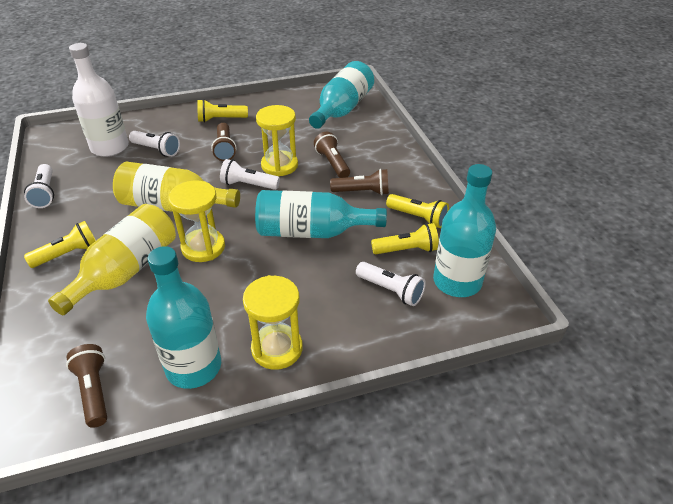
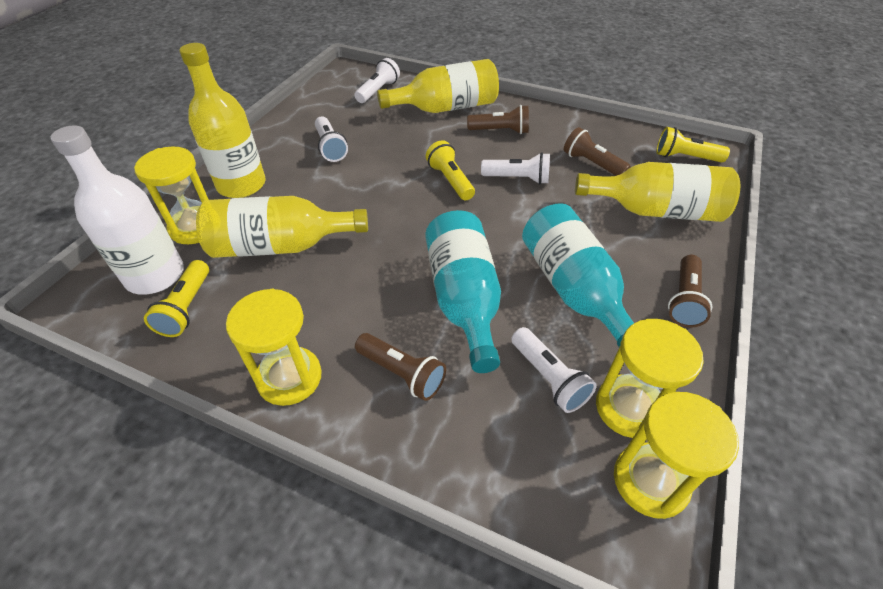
turquoise bottle: [146,246,221,389] [255,190,387,238] [309,61,374,129] [433,164,496,297] = 4 -> [425,210,501,373] [522,203,634,347] = 2
yellow bottle: [48,204,176,315] [113,162,240,212] = 2 -> [179,43,266,198] [196,196,368,258] [377,59,499,113] [575,162,740,222] = 4
yellow flashlight: [24,221,96,268] [197,99,248,122] [371,223,439,254] [386,194,449,228] = 4 -> [144,260,209,337] [426,140,475,201] [656,127,730,163] = 3
yellow hourglass: [168,180,225,262] [243,275,303,370] [256,105,298,177] = 3 -> [134,147,209,244] [226,289,322,406] [596,319,704,438] [614,392,739,519] = 4

